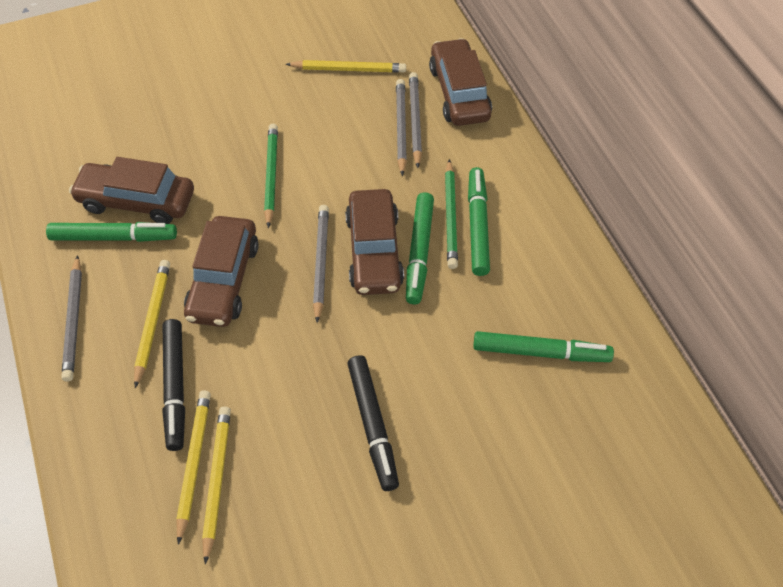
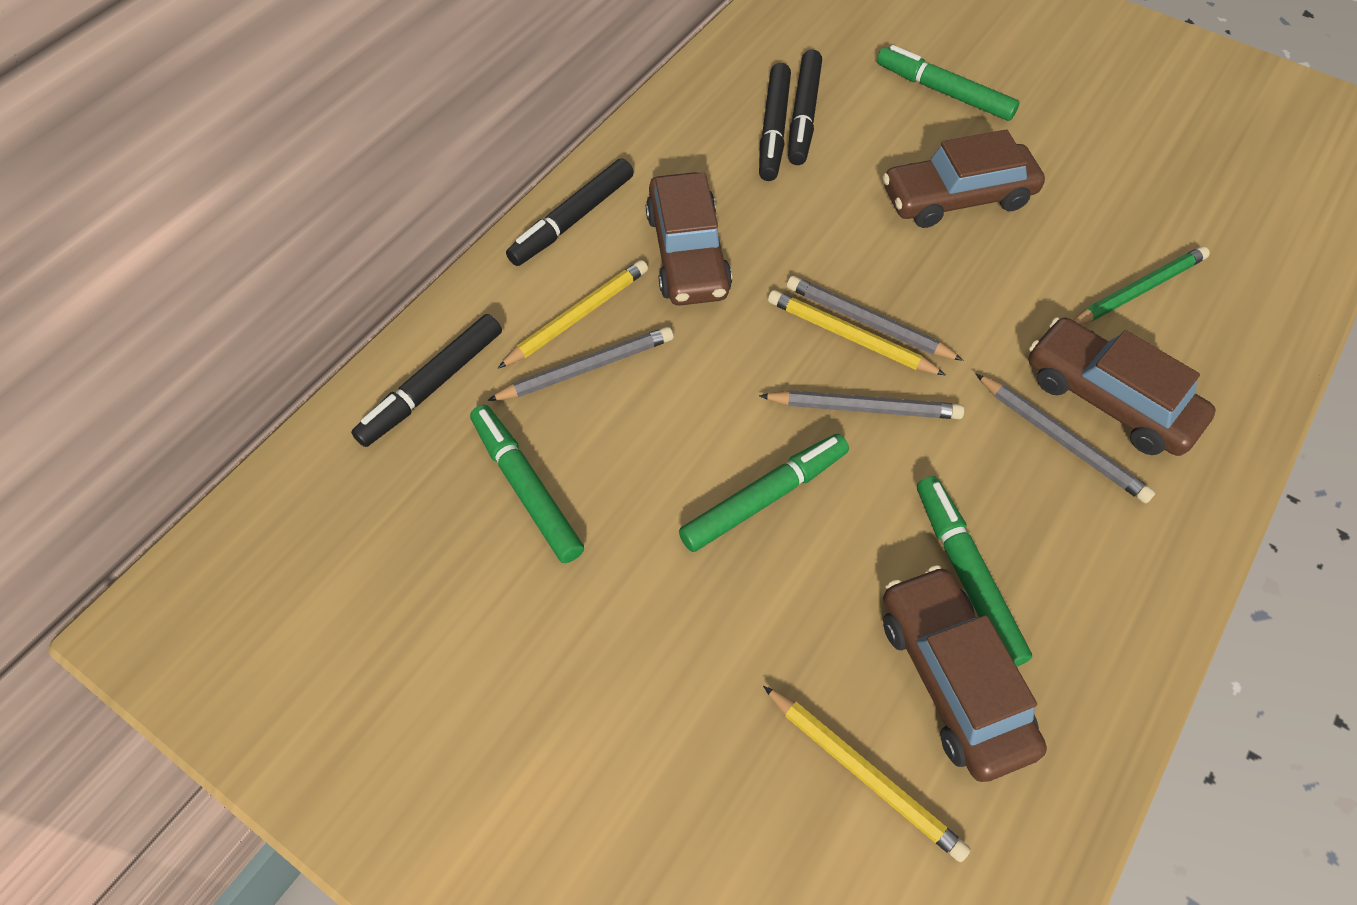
black marker: [162,319,185,451] [347,355,399,491] = 2 -> [351,314,502,447] [506,158,634,266] [759,63,791,181] [788,50,822,165] = 4
green pencil: [264,124,278,228] [445,159,458,269] = 2 -> [1073,246,1210,325] = 1
yellow pencil: [134,260,170,388] [176,390,211,545] [202,407,231,564] [286,60,406,73] = 4 -> [498,260,648,368] [763,686,971,862] [768,290,946,375] = 3

